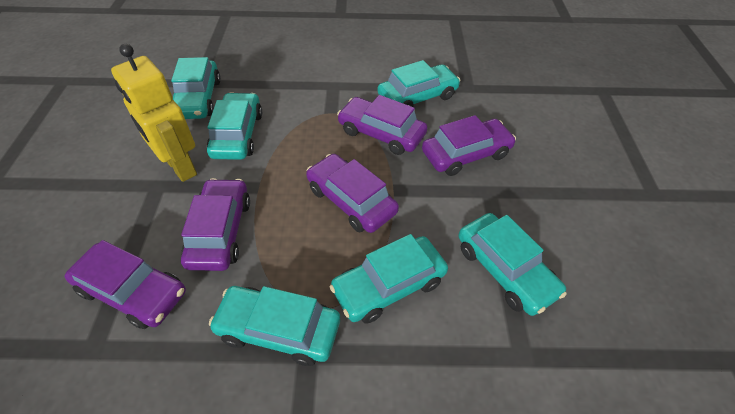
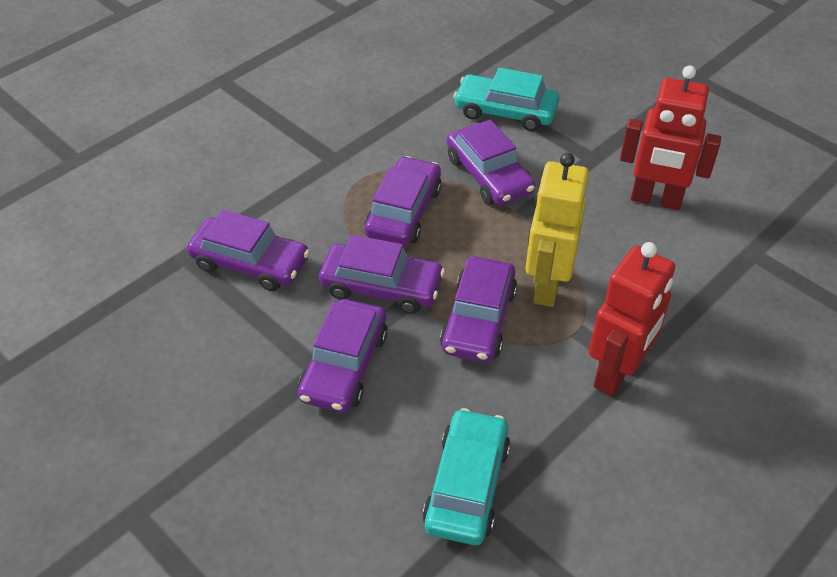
purple car: [65,240,186,329] [181,178,250,271] [306,154,399,233] [337,95,428,155] [422,115,516,176] = 5 -> [187,210,310,291] [298,299,387,413] [319,235,445,314] [365,156,442,246] [440,257,517,362] [447,120,536,206] = 6
red robot: none = 0 -> [589,242,675,397] [620,65,721,210] = 2
turquoise car: [171,57,221,119] [207,92,262,160] [209,286,340,366] [329,234,448,324] [377,60,460,107] [458,213,567,316] = 6 -> [422,408,510,545] [453,67,559,131] = 2

